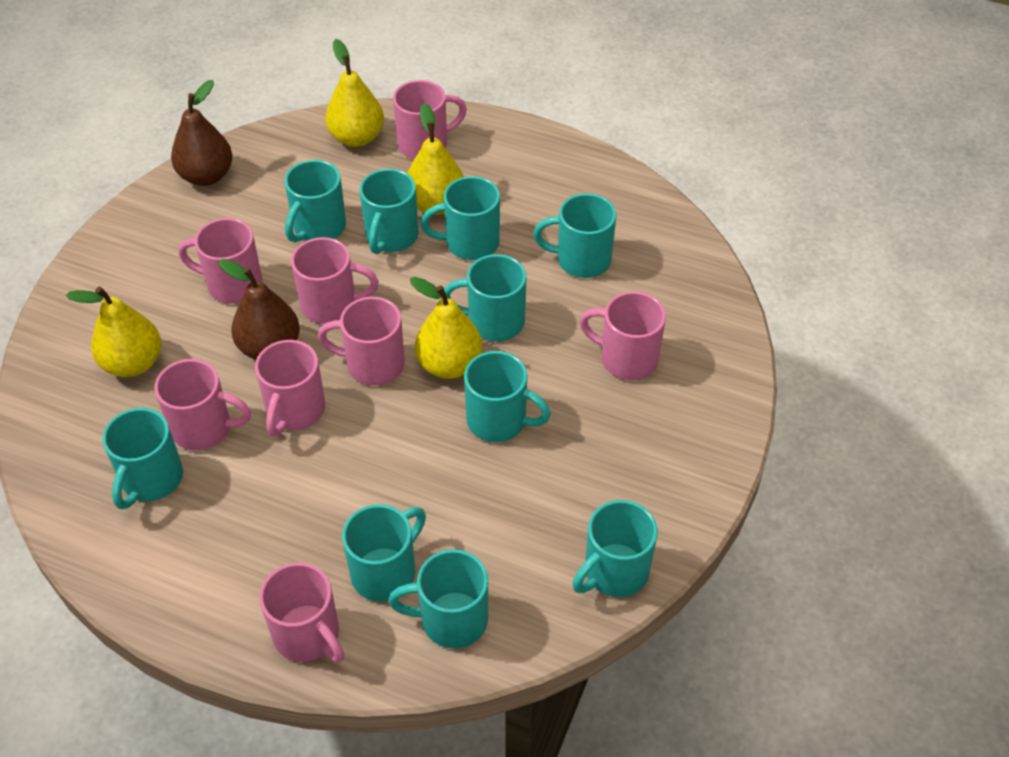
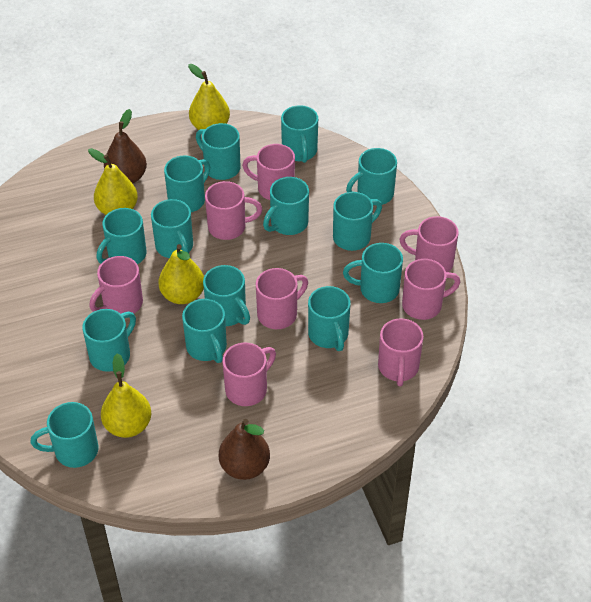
turquoise mug: [102,408,183,509] [284,160,346,242] [342,504,426,602] [360,169,418,254] [388,549,488,649] [420,176,500,260] [444,254,526,341] [464,351,551,442] [533,193,617,278] [572,500,658,597] = 10 -> [31,402,98,468] [82,309,136,372] [96,208,146,264] [151,199,193,258] [164,155,210,212] [182,299,227,363] [196,123,241,180] [203,265,250,326] [263,177,309,235] [281,105,318,163] [308,286,350,351] [333,192,382,251] [343,243,403,303] [346,148,397,205] = 14

